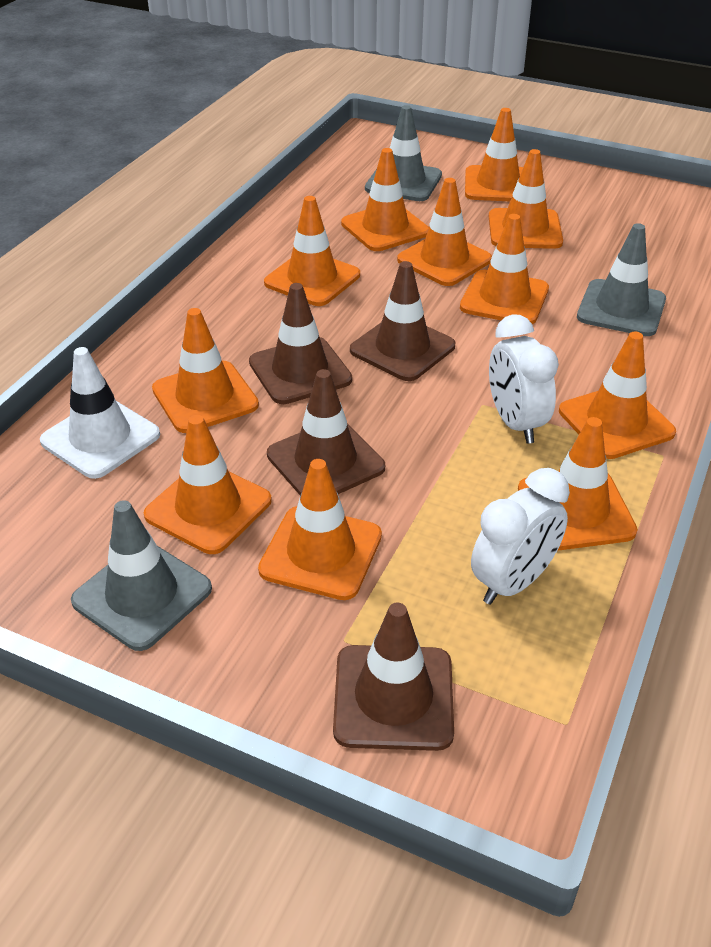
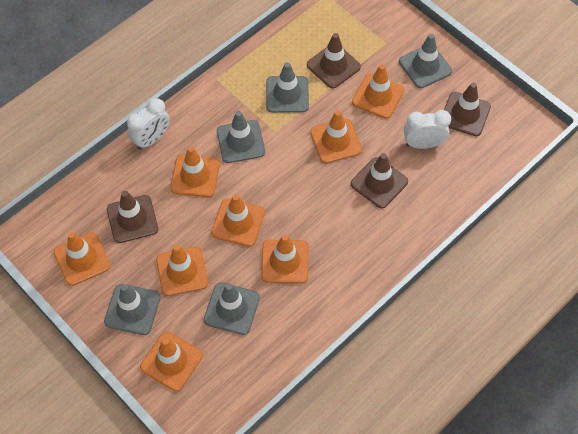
grey traffic cone: [71,500,212,651] [365,105,442,201] [577,223,666,336] = 3 -> [104,284,160,335] [204,282,260,335] [217,111,265,163] [266,62,309,113] [399,34,452,88] = 5
orange traffic cone: [144,415,272,554] [152,308,259,433] [258,459,382,600] [264,196,360,306] [341,148,429,251] [397,178,492,286] [460,214,549,324] [465,108,523,201] [489,149,563,249] [518,417,638,551] [559,332,676,459] = 11 -> [54,232,110,286] [140,332,203,391] [156,245,208,296] [170,146,220,197] [211,194,265,247] [261,234,308,283] [310,110,362,163] [352,64,404,119] = 8
white traffic cone: [40,347,160,479] = 1 -> none = 0

